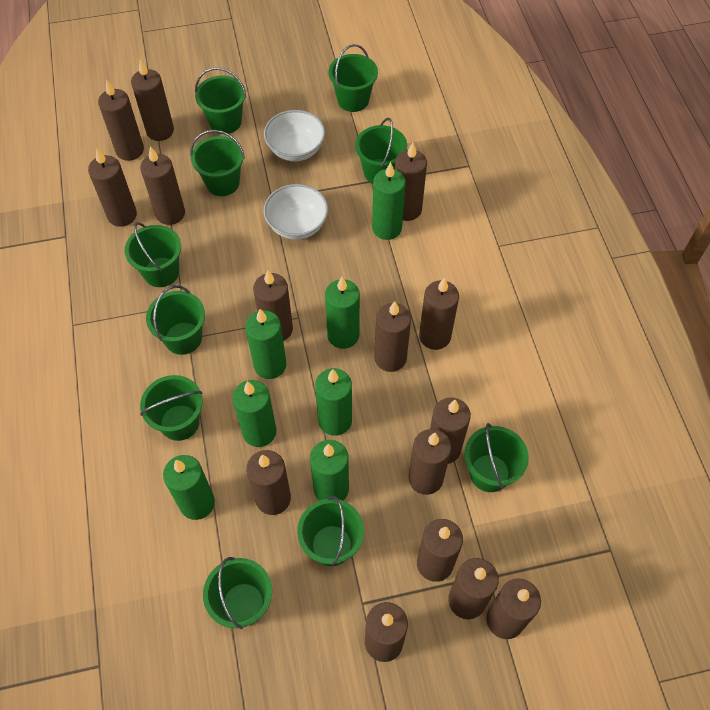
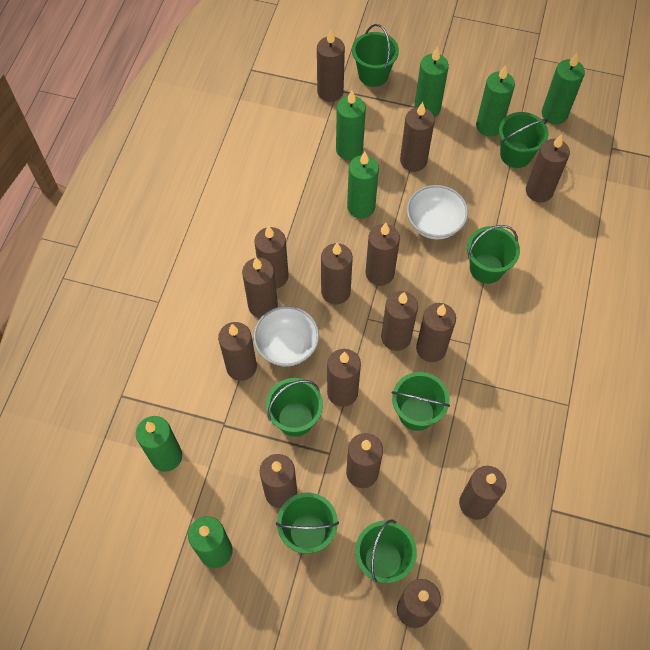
green bucket: [125,222,181,287] [140,375,203,441] [146,285,205,355] [190,130,245,196] [195,67,246,134] [203,557,272,629] [297,496,364,566] [329,44,378,112] [355,118,407,184] [464,423,529,492] = 10 -> [266,378,323,437] [276,492,339,554] [352,24,399,87] [355,520,417,583] [392,372,450,431] [467,225,520,284] [499,112,548,168] = 7

